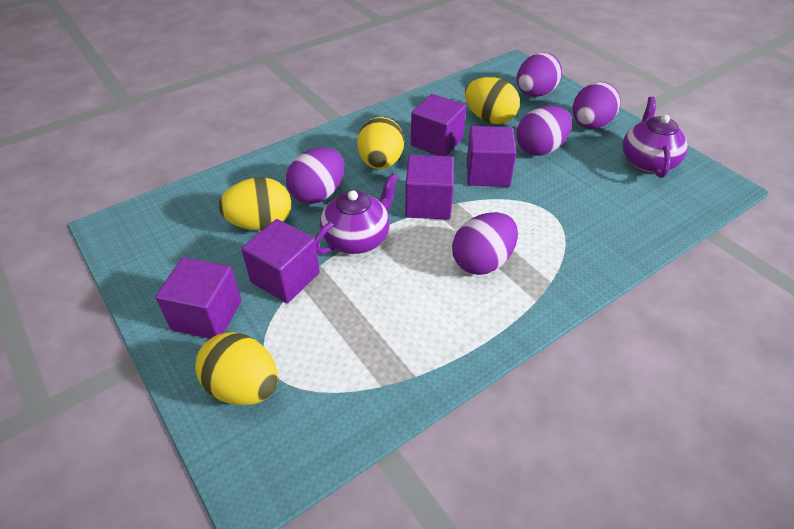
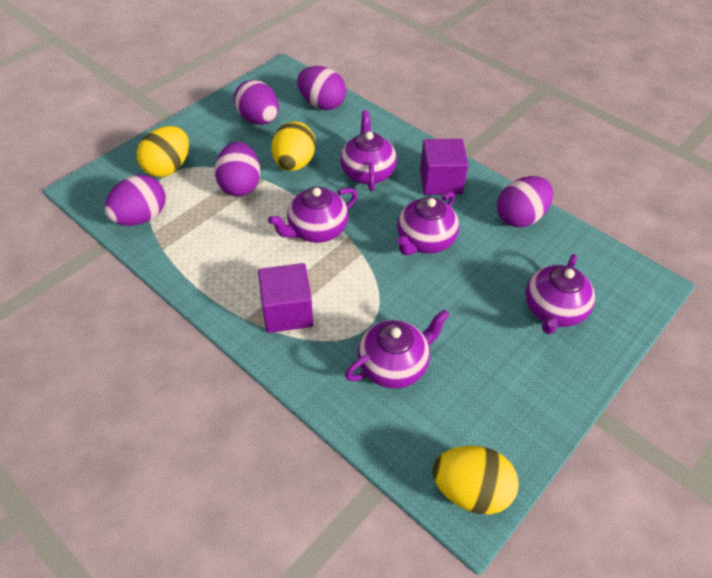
purple cube: [155,257,241,339] [241,219,320,303] [405,155,454,220] [411,94,466,156] [467,126,516,187] = 5 -> [258,263,313,333] [420,139,468,195] = 2
purple teapot: [315,173,398,254] [623,97,688,178] = 2 -> [268,187,357,243] [340,110,397,191] [345,309,450,388] [397,192,459,255] [525,254,595,334] = 5
yellow egg: [195,332,278,405] [219,177,291,230] [357,117,404,169] [465,77,520,124] = 4 -> [136,126,189,177] [271,122,316,171] [432,446,519,514] = 3

